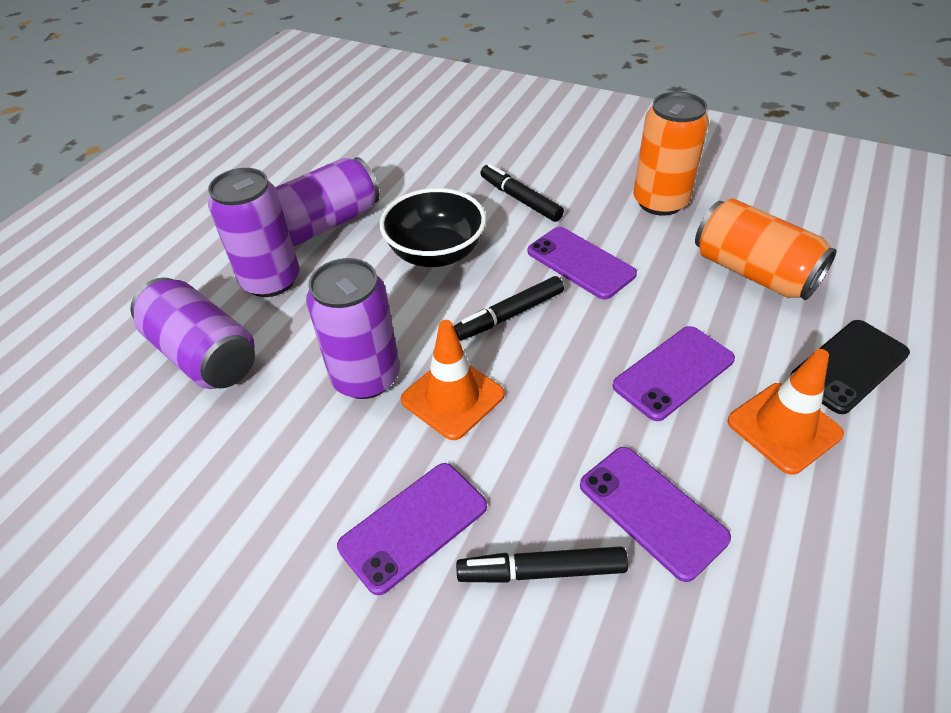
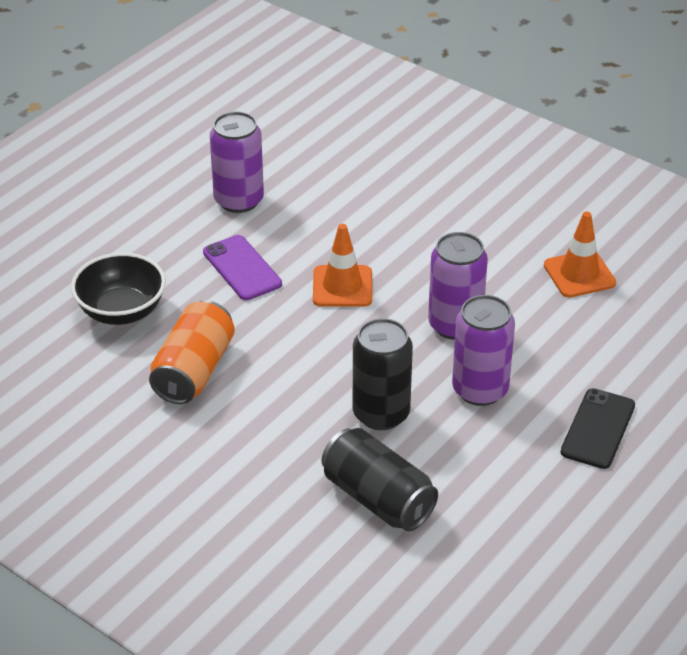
black can: none = 0 -> [322,428,438,531] [353,318,413,430] = 2
black marker: [453,276,564,341] [456,546,628,583] [480,164,564,222] = 3 -> none = 0
orange can: [633,92,709,216] [695,198,837,300] = 2 -> [149,300,235,404] = 1
purple can: [131,278,255,389] [208,168,300,297] [275,157,379,246] [306,258,400,399] = 4 -> [210,111,264,213] [428,232,488,340] [452,295,515,406] = 3
purple phone: [337,463,487,595] [527,227,637,299] [580,447,731,582] [613,326,735,421] = 4 -> [203,235,282,300] = 1

